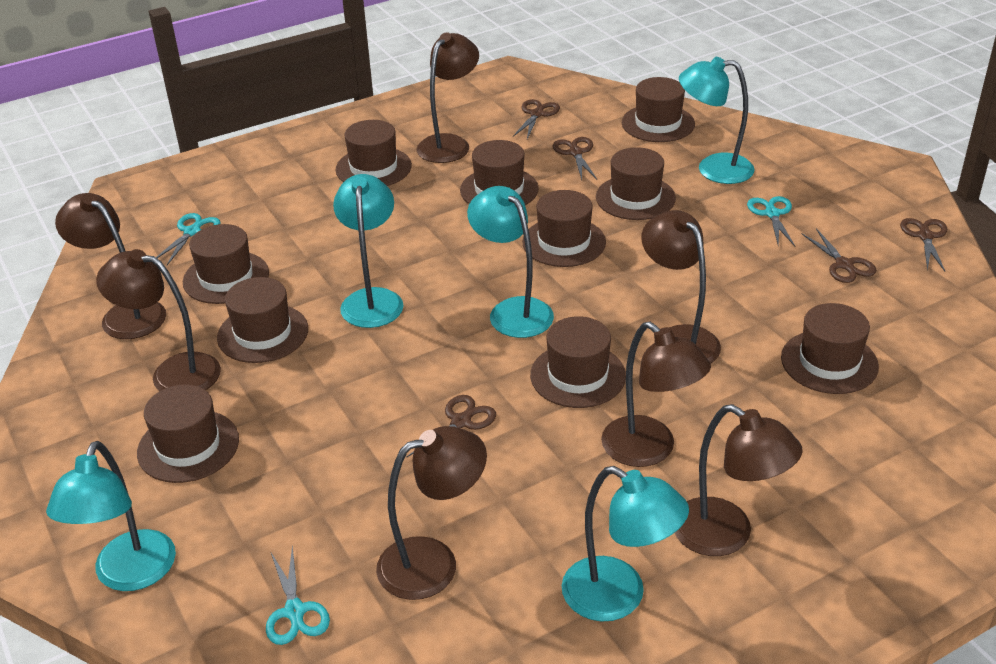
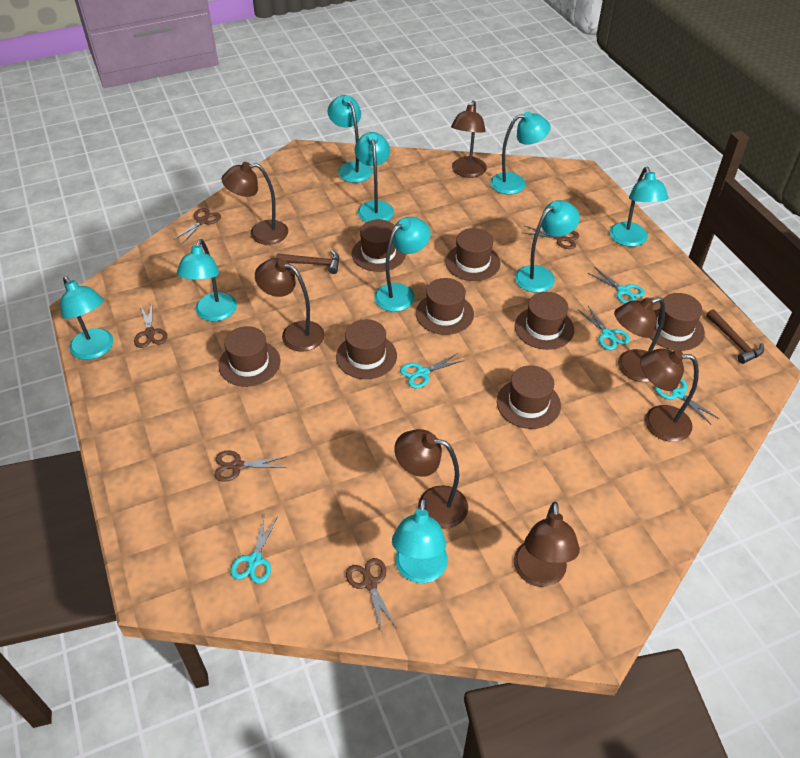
brown hammer: none = 0 -> [276,250,339,274] [706,309,764,364] = 2
brown hat: [137,384,239,483] [183,224,269,304] [217,277,308,363] [335,120,412,186] [460,140,539,205] [522,190,606,267] [530,316,626,408] [596,147,676,220] [622,77,695,142] [781,303,879,394] = 10 -> [218,326,280,387] [336,319,397,379] [352,219,406,272] [416,278,474,335] [445,228,501,281] [497,365,561,429] [515,292,574,350] [649,293,705,351] = 8
turquoise lamp: [46,441,176,591] [333,174,404,328] [467,186,554,338] [562,466,689,621] [679,57,755,184] = 5 -> [60,276,113,360] [177,239,237,321] [328,95,373,183] [355,132,394,222] [374,217,431,312] [392,498,448,583] [490,111,551,194] [515,200,580,293] [610,167,668,247] = 9
turquoise scissors: [156,213,221,265] [266,545,330,645] [747,196,795,246] = 3 -> [230,516,278,584] [400,353,464,388] [578,305,630,350] [588,268,645,304] [655,379,719,424] = 5

